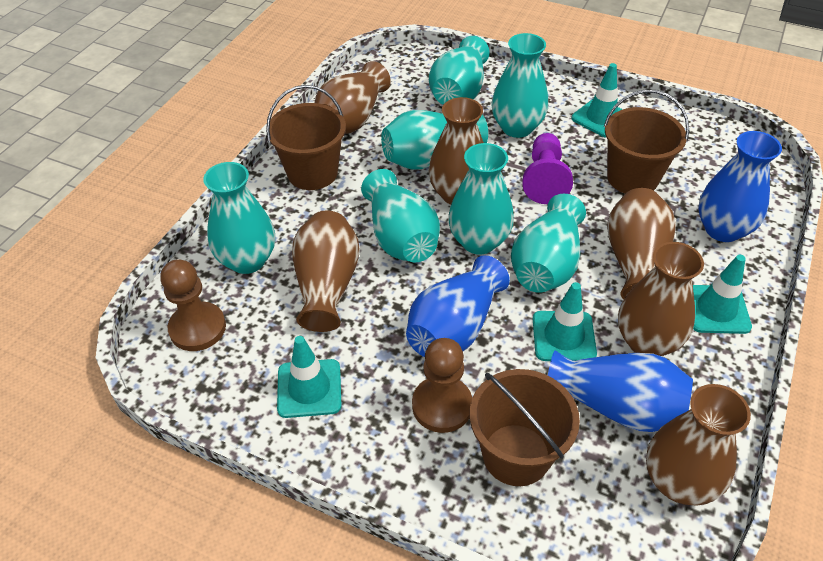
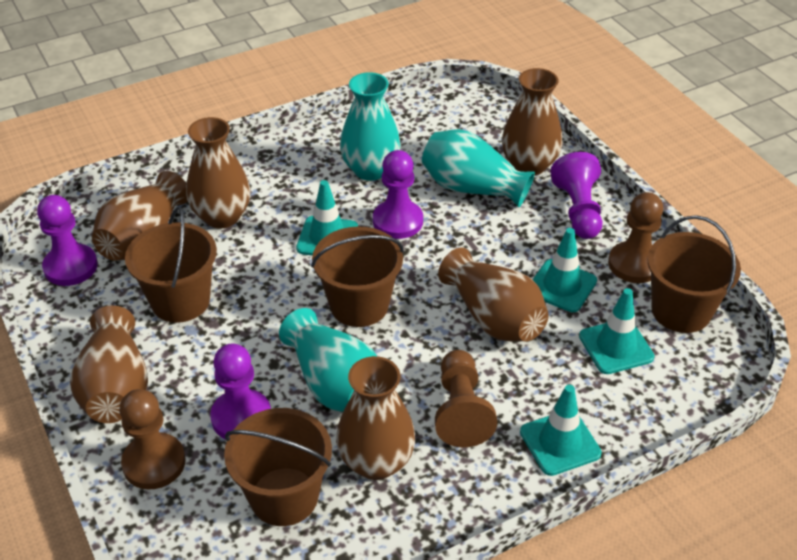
blue vase: [406,255,510,357] [548,350,693,432] [698,131,782,242] = 3 -> none = 0
brown bucket: [266,85,346,190] [470,369,580,486] [604,90,689,193] = 3 -> [125,207,217,323] [224,408,332,526] [311,227,404,327] [647,215,741,333] = 4
brown pawn: [160,259,226,351] [412,338,472,433] = 2 -> [119,389,186,489] [435,350,497,447] [608,192,663,283] = 3
purple pawn: [523,133,573,204] = 1 -> [37,195,98,286] [210,343,271,439] [373,150,423,239] [550,152,603,239] = 4
turquoise vase: [203,162,275,274] [361,169,440,263] [381,110,488,169] [429,36,490,105] [448,143,514,255] [491,33,548,138] [511,194,586,293] = 7 -> [279,308,377,412] [340,72,401,181] [422,129,535,207] = 3

